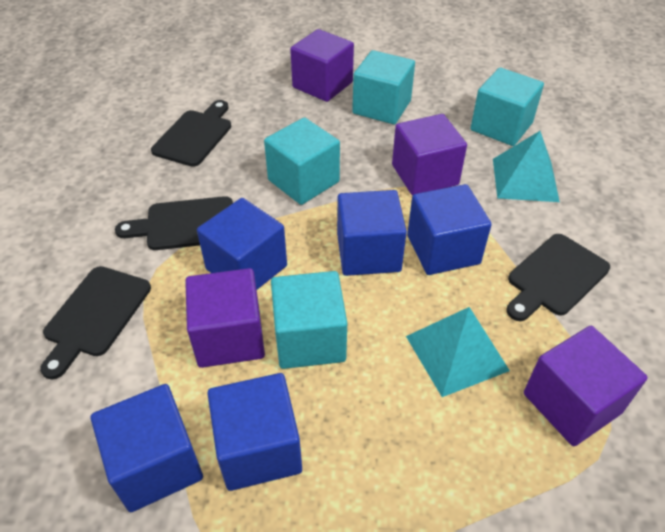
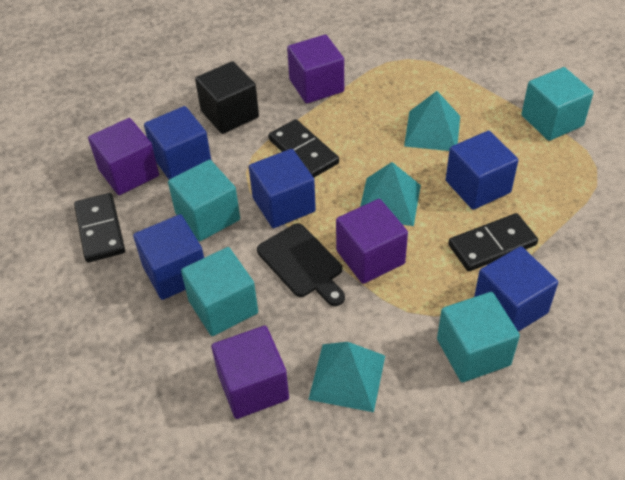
black cube: none = 0 -> [195,61,259,134] = 1
black cutting board: [40,266,151,379] [115,196,233,250] [151,100,231,167] [506,234,610,321] = 4 -> [257,223,345,306] = 1
black domino: none = 0 -> [74,193,125,262] [268,119,339,177] [448,213,538,271] = 3
turquoise pyramid: [406,307,510,397] [493,131,560,202] = 2 -> [308,342,385,412] [360,162,421,226] [404,91,460,151] = 3

